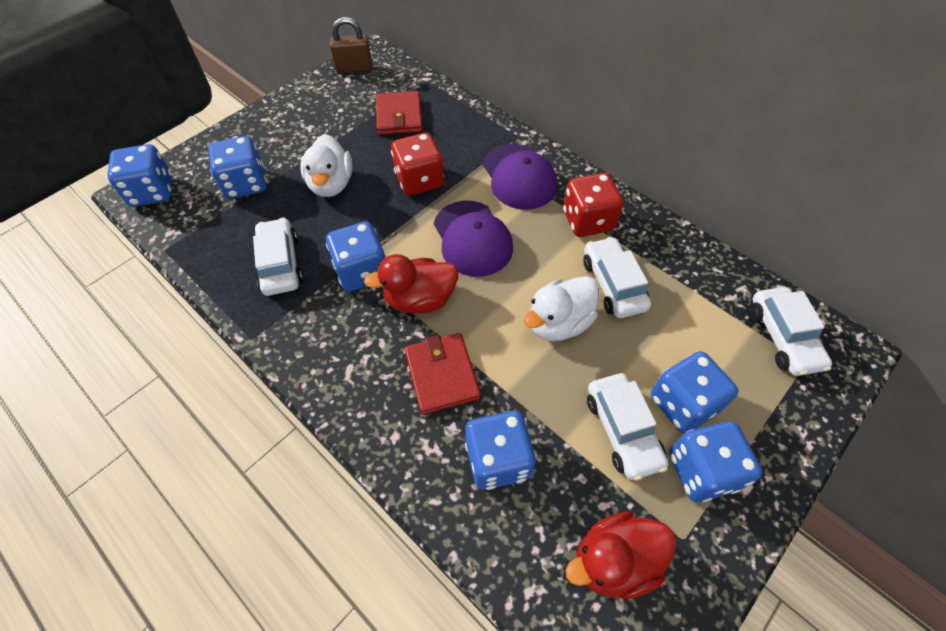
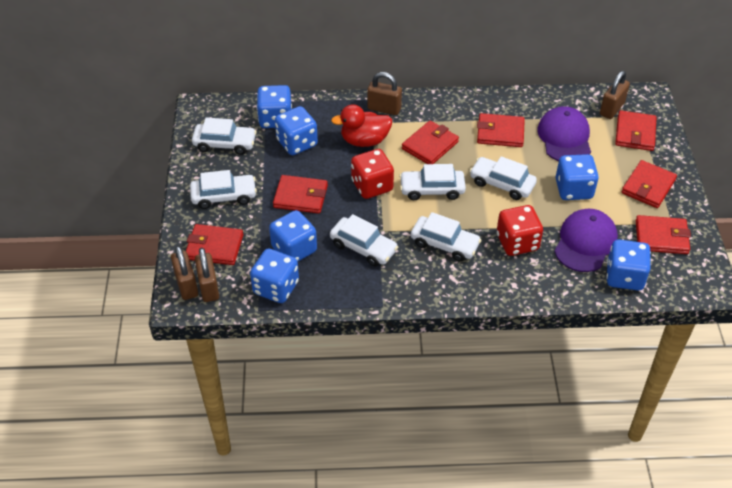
brown padlock: [330,17,372,73] = 1 -> [171,246,198,300] [195,248,219,302] [367,72,402,115] [600,71,630,119] = 4
red duck: [364,254,458,313] [566,512,677,599] = 2 -> [331,104,392,147] = 1
red wallet: [376,91,423,135] [405,333,481,415] = 2 -> [186,224,244,265] [273,175,328,214] [402,120,459,164] [477,113,525,147] [615,110,657,151] [622,160,677,208] [636,215,691,254] = 7
white car: [253,218,303,296] [583,237,651,318] [587,373,669,480] [750,287,832,376] = 4 -> [190,170,257,209] [192,118,257,155] [330,214,398,266] [399,164,466,200] [411,212,482,262] [470,156,537,200] = 6
white duck: [300,134,353,197] [524,276,599,341] = 2 -> none = 0

